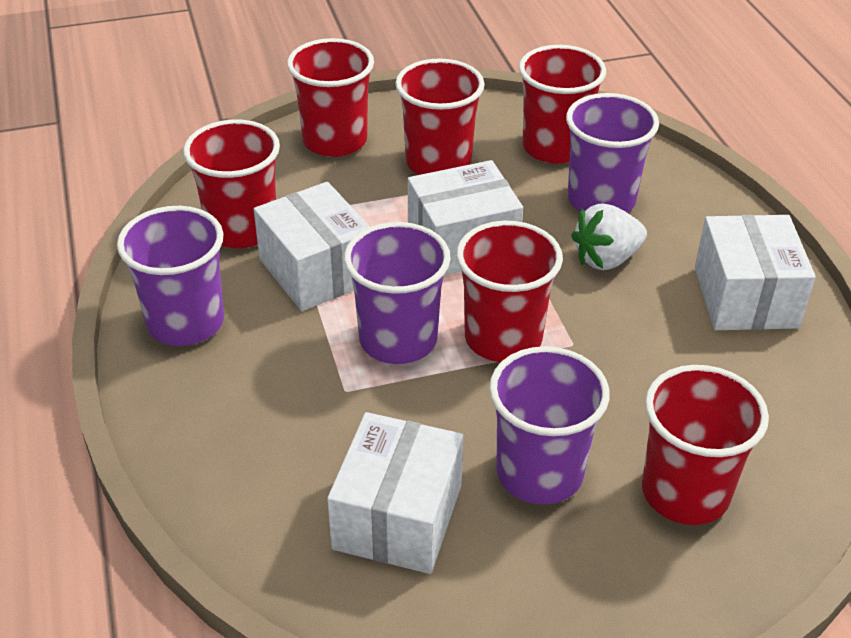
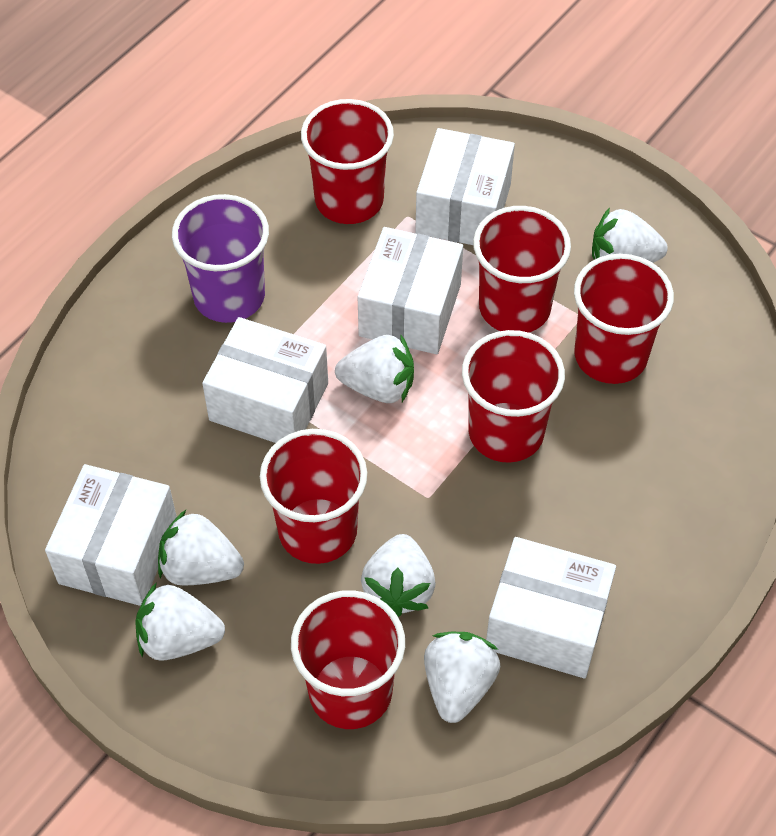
purple cup: [117,206,224,346] [344,222,451,364] [489,346,610,505] [566,93,659,213] = 4 -> [172,194,269,323] = 1
white box: [254,182,370,311] [327,412,464,574] [408,160,523,275] [695,215,816,330] = 4 -> [45,464,177,606] [202,317,328,443] [358,227,463,354] [415,128,515,245] [486,537,616,678] = 5
white strawberry: [571,203,647,270] = 1 -> [135,582,225,661] [158,510,244,585] [335,334,414,403] [361,534,436,617] [424,632,500,723] [592,208,668,263] = 6

